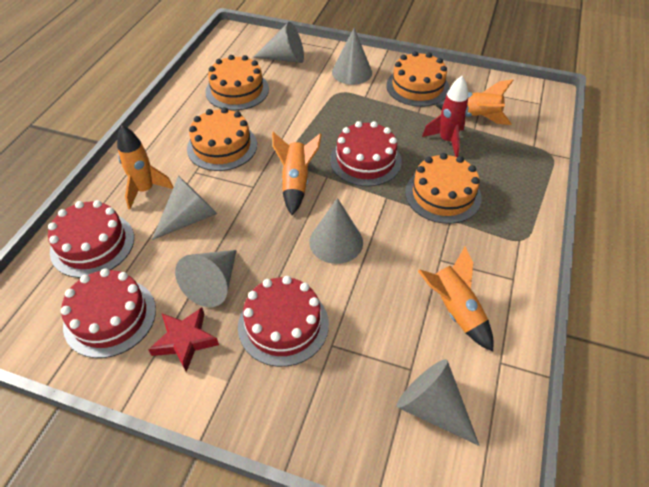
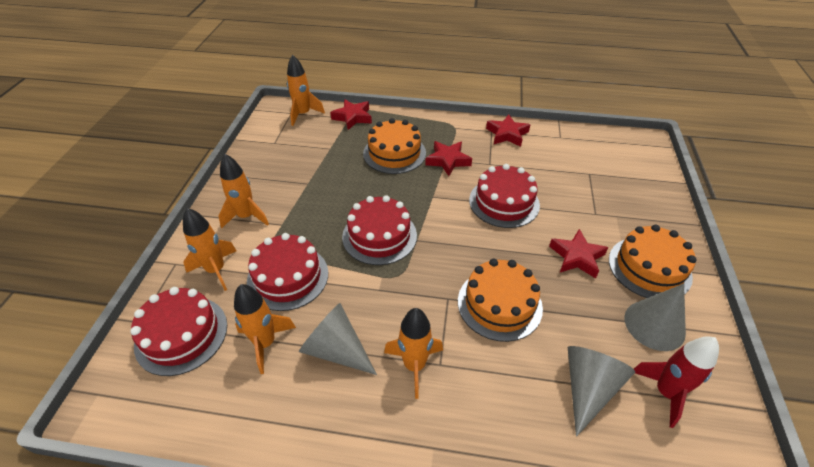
grey cone: [152,176,217,240] [175,250,237,307] [253,22,304,63] [309,198,363,264] [332,28,372,85] [397,359,480,446] = 6 -> [299,303,377,375] [568,346,635,437] [624,284,686,351] = 3
orange cake: [187,107,257,171] [205,55,269,110] [386,51,450,107] [405,153,482,224] = 4 -> [363,118,426,174] [458,259,543,342] [609,225,696,298] = 3
orange rocket: [117,125,173,209] [272,132,322,215] [418,247,494,351] [435,79,513,125] = 4 -> [183,208,236,291] [219,154,269,228] [234,284,296,374] [287,55,325,126] [384,308,443,399] = 5
red star: [148,307,219,372] = 1 -> [330,99,372,130] [425,141,472,176] [486,114,530,147] [549,229,609,278] = 4

